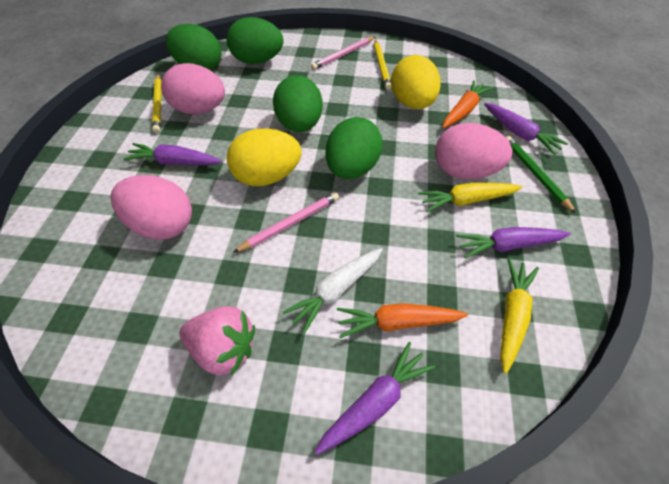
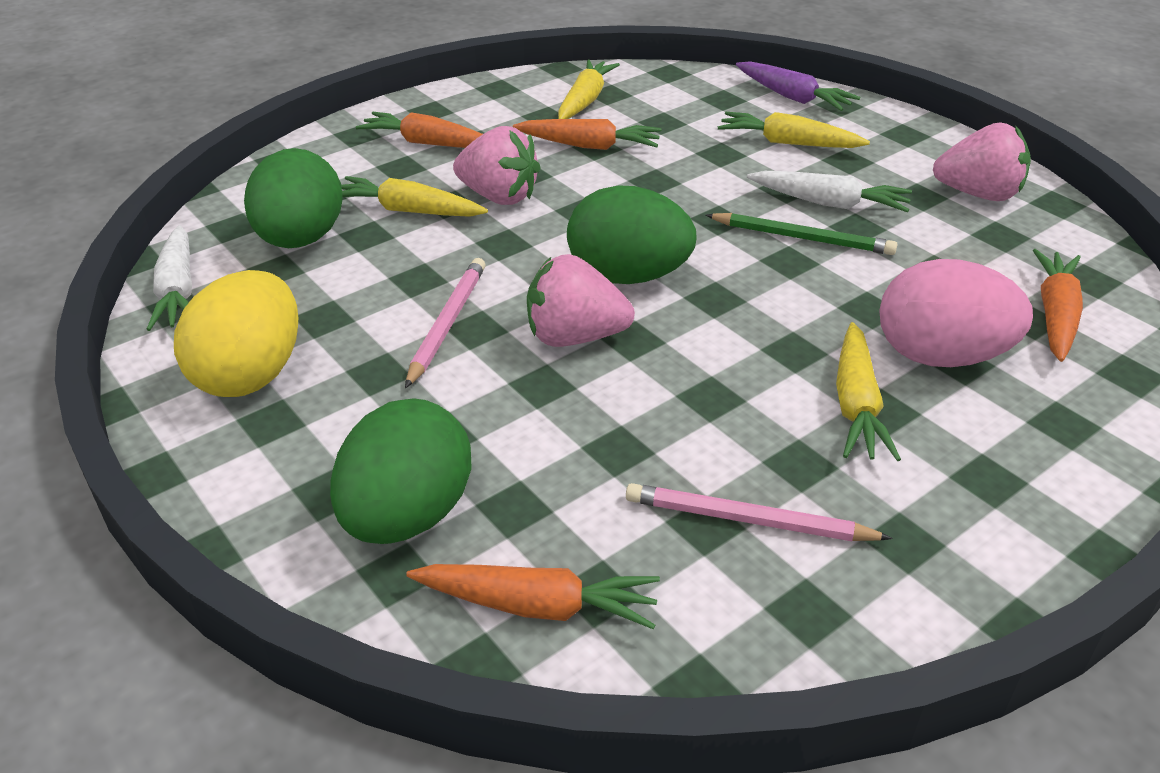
green egg: [166,24,221,70] [227,17,283,64] [273,75,323,132] [325,117,383,179] = 4 -> [244,148,342,248] [330,398,472,544] [567,185,696,284] = 3
orange carrot: [337,303,468,338] [443,80,493,128] = 2 -> [356,112,482,148] [406,564,660,629] [513,119,662,150] [1033,249,1083,362] = 4
pink egg: [111,175,192,240] [161,63,225,114] [435,123,512,179] = 3 -> [879,259,1033,367] = 1
pink strawberry: [180,306,255,375] = 1 -> [453,126,540,205] [527,254,635,347] [933,122,1031,201] = 3
purple carrot: [123,143,222,165] [315,342,435,455] [456,227,571,259] [484,103,568,155] = 4 -> [736,61,860,111] = 1
white carrot: [283,248,383,334] = 1 -> [146,225,192,331] [747,171,912,213] = 2
yellow carrot: [418,183,522,212] [500,259,539,374] = 2 -> [341,176,488,217] [558,59,620,119] [718,112,870,148] [836,322,901,461] = 4
yellow egg: [227,129,302,186] [391,55,441,109] = 2 -> [174,270,298,397] = 1
yellow pencil: [152,74,162,133] [374,39,392,90] = 2 -> none = 0

